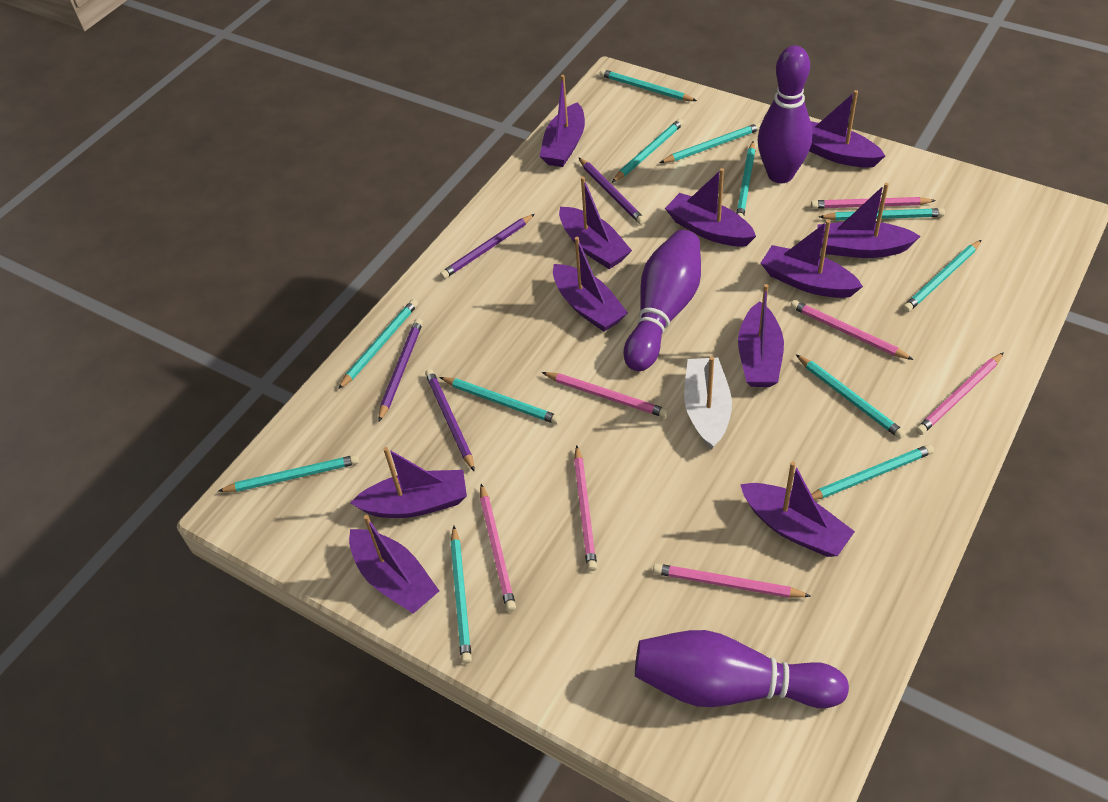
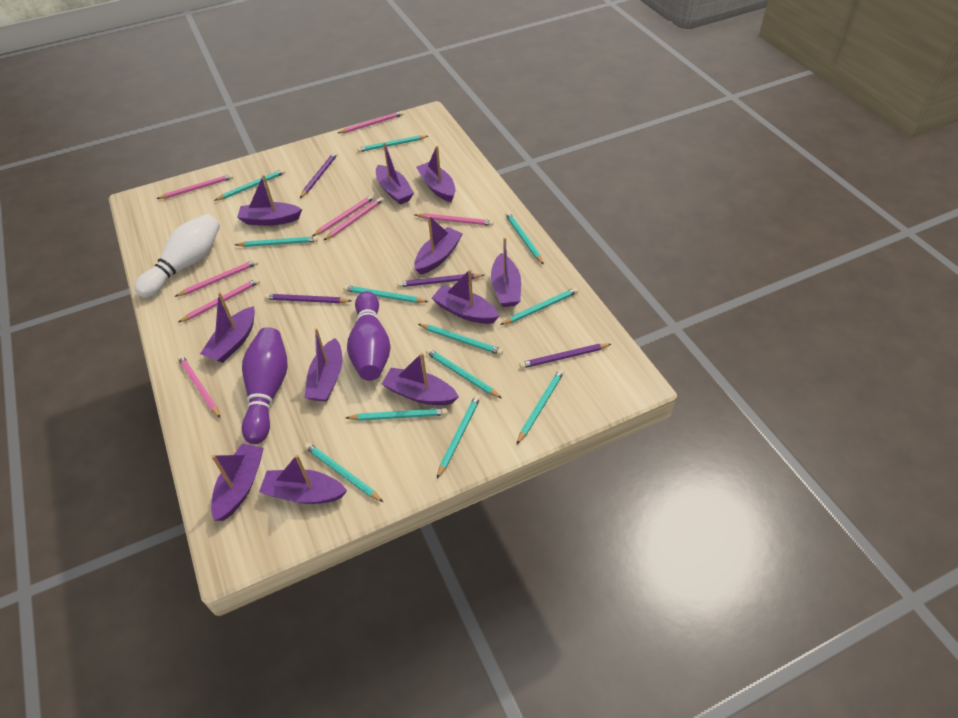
pink pencil: [480,484,516,612] [542,372,669,418] [574,445,597,571] [653,563,811,598] [790,300,913,360] [811,197,936,209] [916,352,1004,435] = 7 -> [157,174,233,199] [175,259,258,297] [178,278,260,323] [178,355,220,418] [312,195,375,236] [323,197,384,241] [338,111,404,133] [415,213,494,226] = 8
purple bowling pin: [624,230,701,371] [635,630,849,708] [758,45,812,183] = 3 -> [242,327,288,444] [347,291,391,381] = 2
white boat: [684,356,732,449] = 1 -> none = 0
white bowling pin: none = 0 -> [135,214,220,298] = 1

